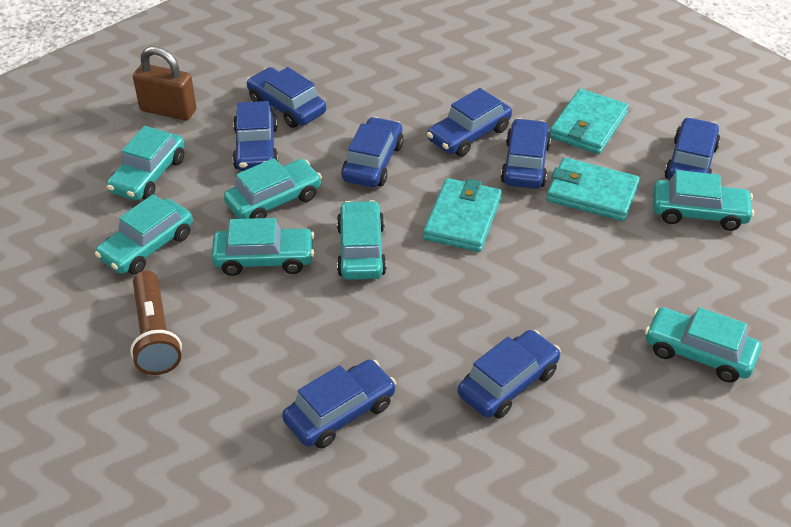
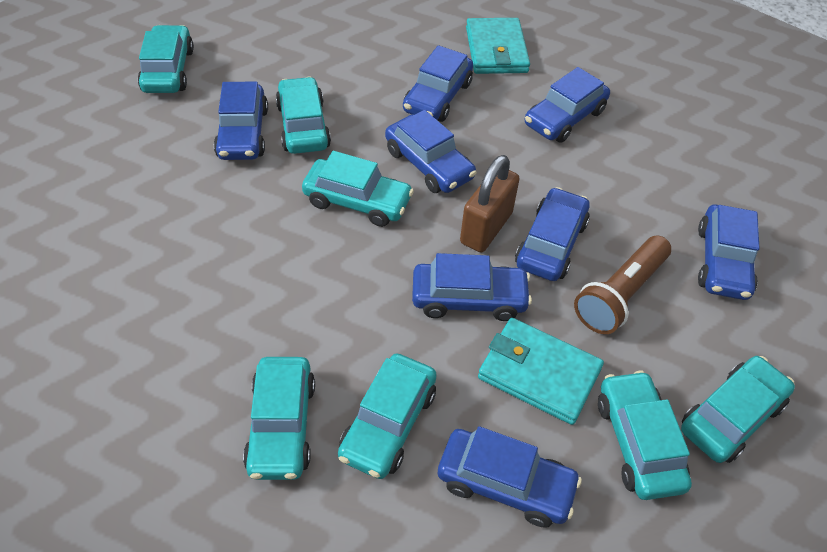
turquoise wallet: [423,178,502,252] [547,157,640,221] [550,89,629,154] = 3 -> [466,18,530,74] [478,318,604,425] = 2

